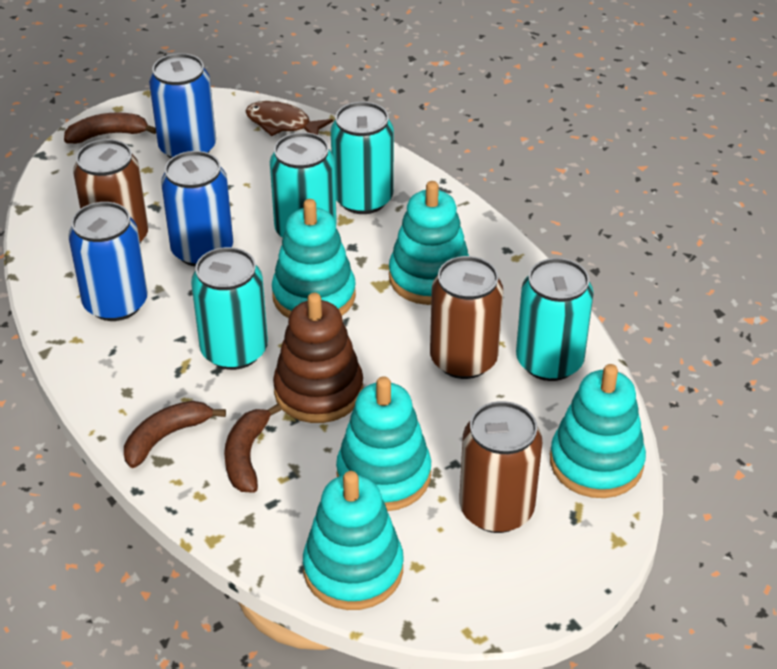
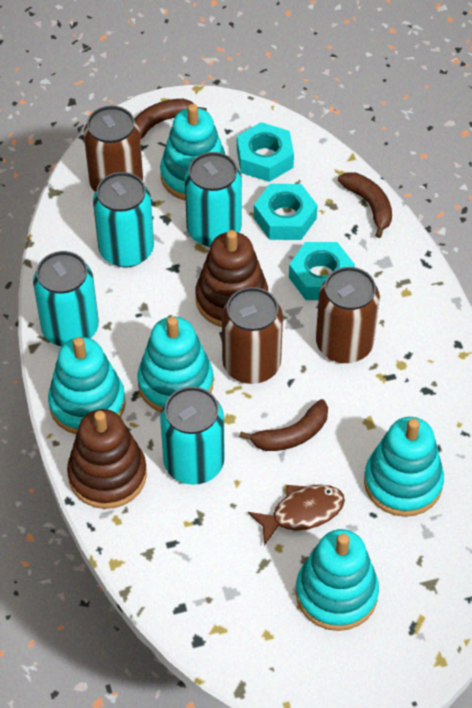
blue can: [68,202,148,321] [149,53,216,159] [161,151,233,267] = 3 -> none = 0
brown stacking toy: [273,293,363,423] = 1 -> [67,409,147,509] [195,230,268,327] = 2
turquoise nut: none = 0 -> [237,122,294,182] [254,184,318,240] [289,242,355,300] = 3

